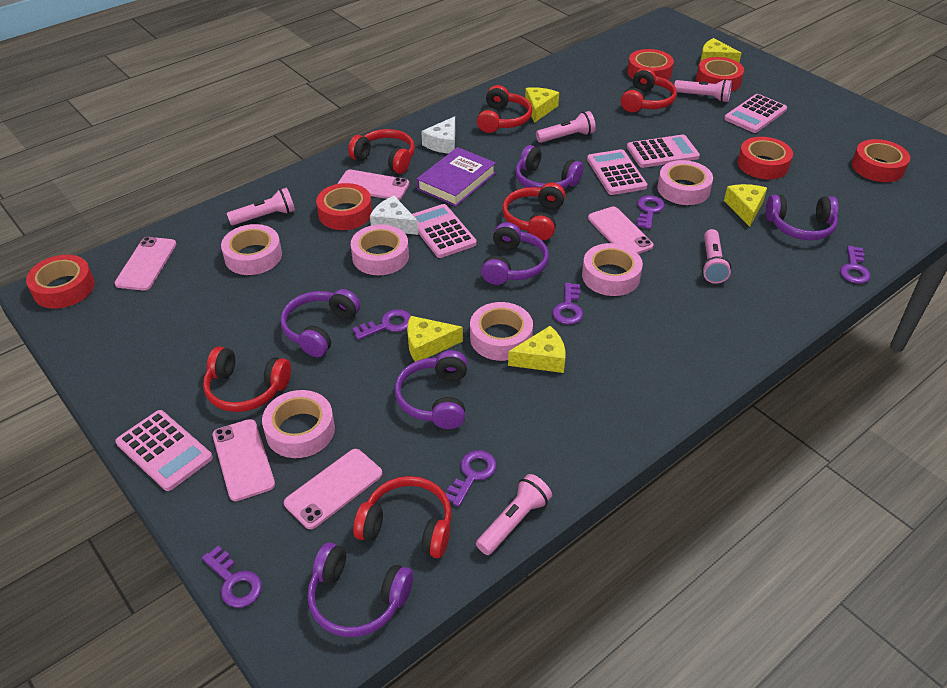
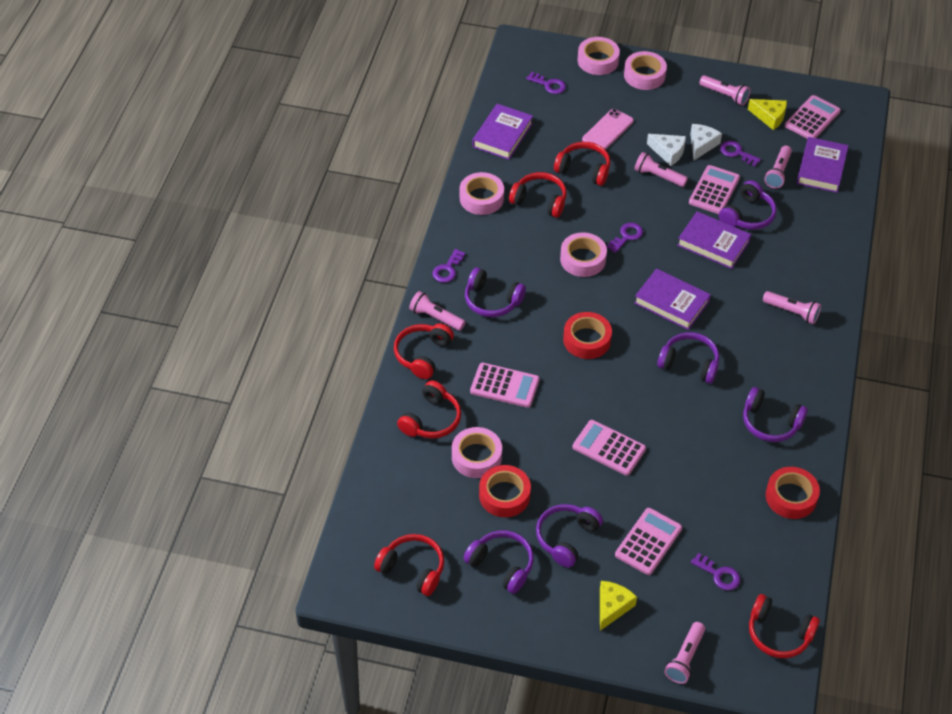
pink flashlight: [227,187,295,225] [476,474,552,555] [536,111,596,143] [674,79,732,102] [702,229,731,284] = 5 -> [409,291,465,331] [634,152,688,187] [664,622,705,684] [699,75,750,106] [763,291,821,324] [764,146,792,188] = 6
pink phone: [114,237,176,290] [212,419,275,501] [284,449,382,529] [337,170,409,200] [588,207,653,254] = 5 -> [582,109,634,150] = 1
pink tape: [221,224,282,275] [262,390,335,458] [351,224,409,275] [470,302,533,361] [582,243,643,296] [658,160,713,205] = 6 -> [452,427,502,478] [460,172,504,215] [560,232,607,277] [578,37,620,75] [624,51,667,90] = 5
purple book: [416,147,496,206] = 1 -> [473,104,533,160] [634,268,711,330] [677,211,751,269] [797,137,849,193] = 4
purple key: [202,546,262,608] [352,309,411,340] [445,450,497,507] [552,283,583,325] [637,196,665,229] [840,246,871,284] = 6 -> [432,249,465,283] [526,72,566,94] [607,222,643,253] [691,553,740,590] [720,141,761,166] = 5
red tape: [26,255,95,309] [316,183,372,230] [627,49,674,80] [696,57,744,92] [738,137,793,179] [852,139,910,182] = 6 -> [479,465,531,517] [563,312,612,359] [766,467,820,519] = 3
yellow cheese: [407,316,463,362] [508,326,566,373] [525,87,559,123] [700,38,742,62] [724,184,767,227] = 5 -> [600,581,637,631] [748,99,787,130] = 2

